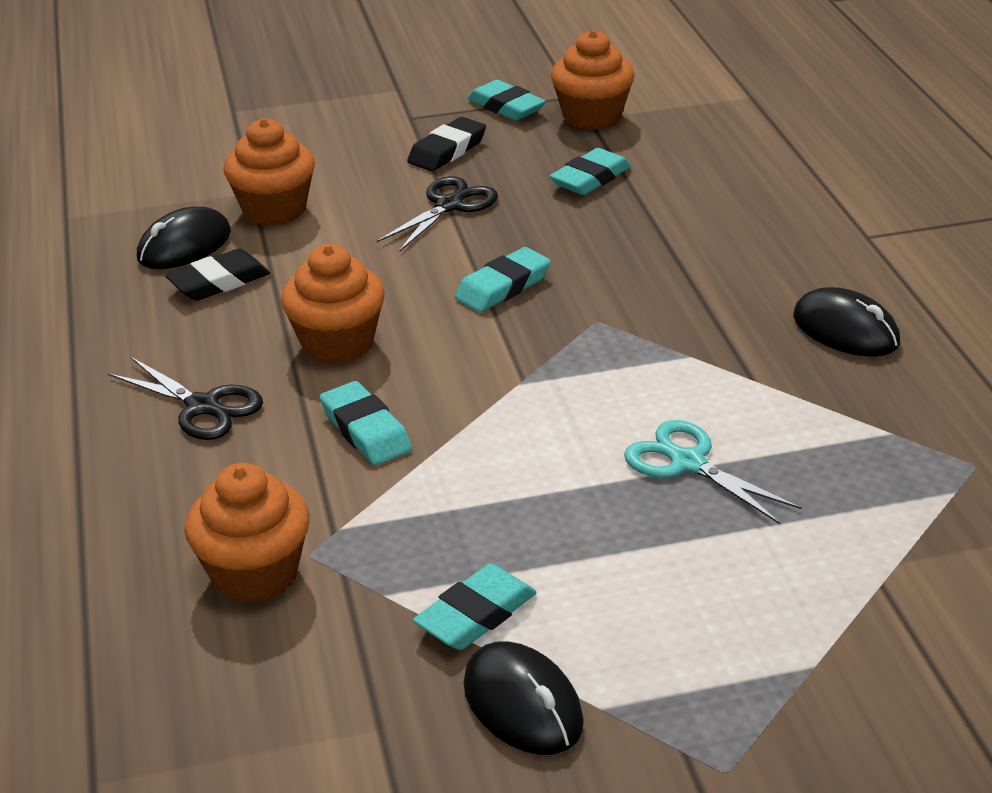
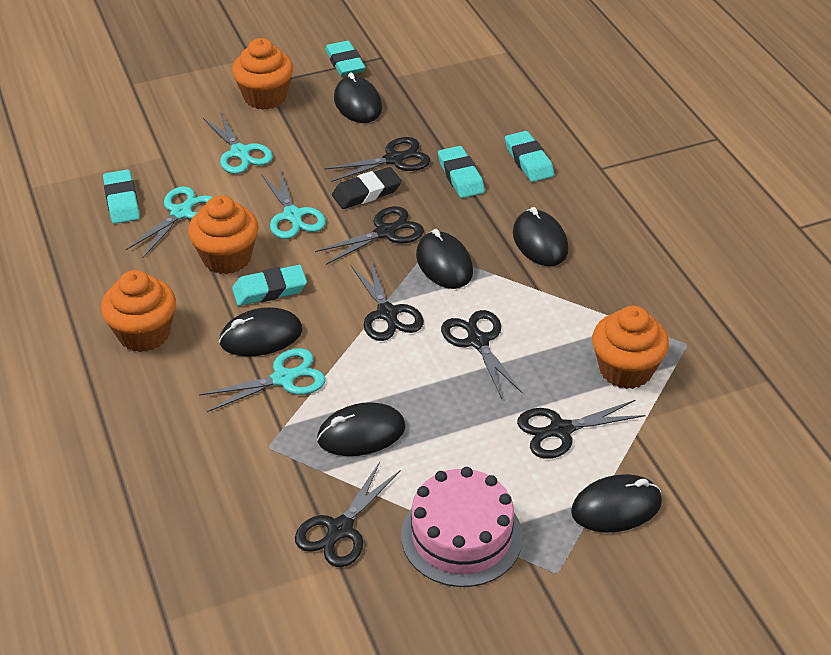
black eraser: [165,249,270,301] [407,117,486,171] = 2 -> [332,167,402,209] = 1
black mouse: [137,206,231,269] [463,641,584,755] [793,287,900,357] = 3 -> [219,307,302,356] [317,402,405,456] [334,72,382,123] [416,229,473,289] [513,207,568,266] [571,474,662,533] = 6
black scissors: [108,356,263,440] [377,176,498,252] = 2 -> [295,462,400,567] [315,206,424,265] [324,137,430,182] [351,259,424,341] [441,310,523,399] [517,400,646,459] = 6
pink cake: none = 0 -> [401,467,523,587] = 1
turquoise scissors: [624,420,802,524] = 1 -> [126,186,213,258] [199,348,326,412] [203,112,273,174] [261,170,326,239] = 4

